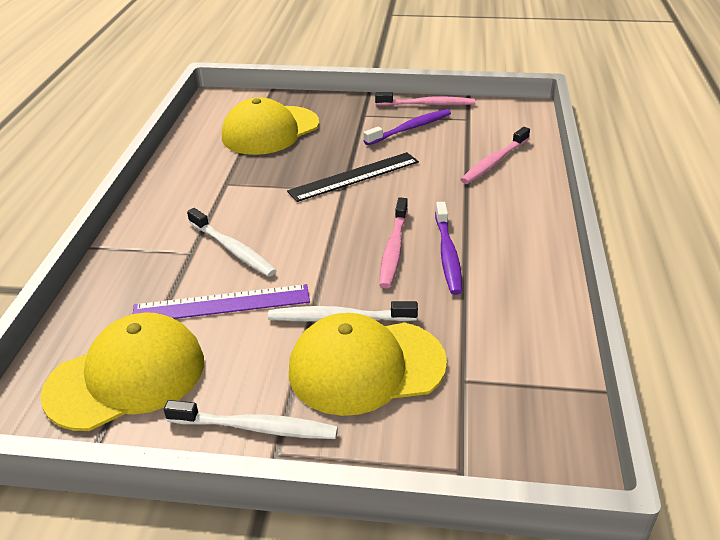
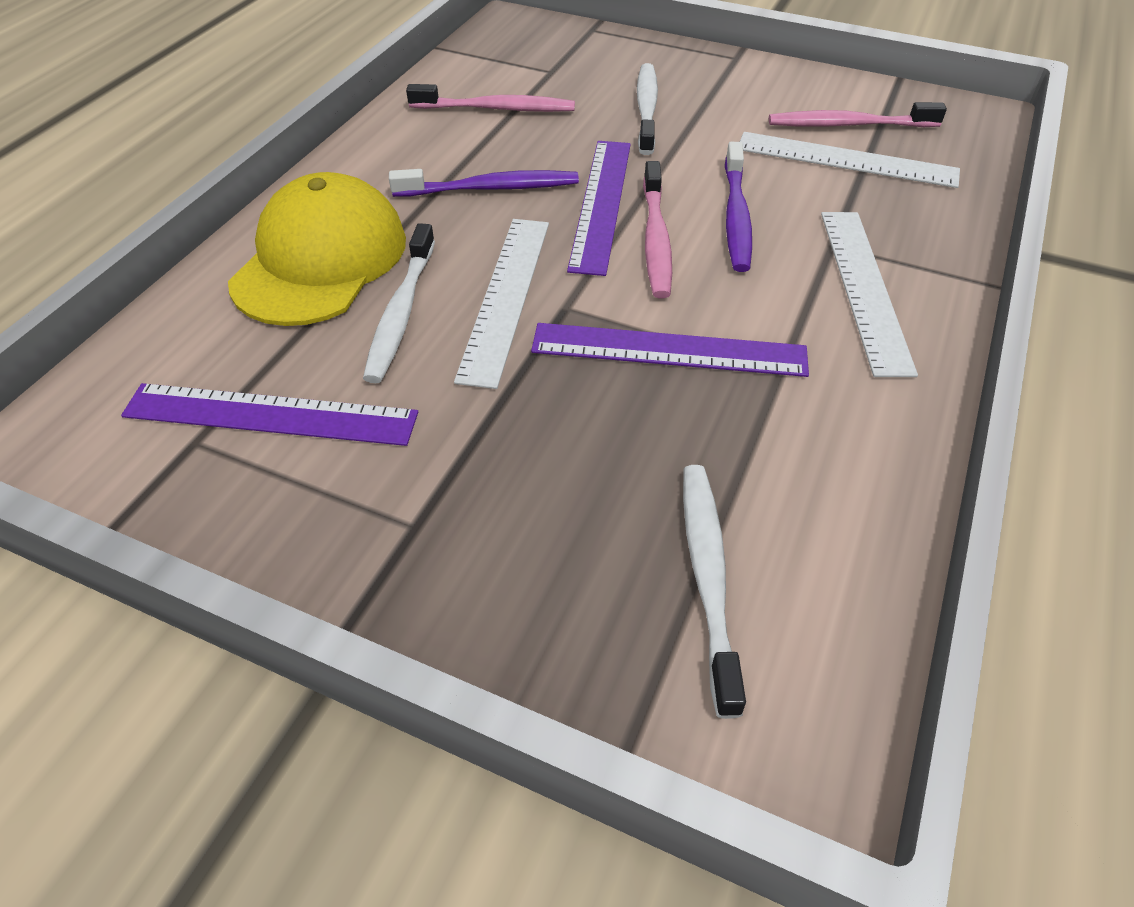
black ruler: [287,152,419,202] = 1 -> none = 0
purple ruler: [133,284,310,319] = 1 -> [121,383,418,446] [531,323,809,377] [567,141,631,276] = 3
white ruler: none = 0 -> [454,219,549,389] [740,132,960,188] [821,212,918,377] = 3
yellow cap: [40,312,204,431] [222,97,319,155] [289,313,447,416] = 3 -> [228,172,406,326] = 1

